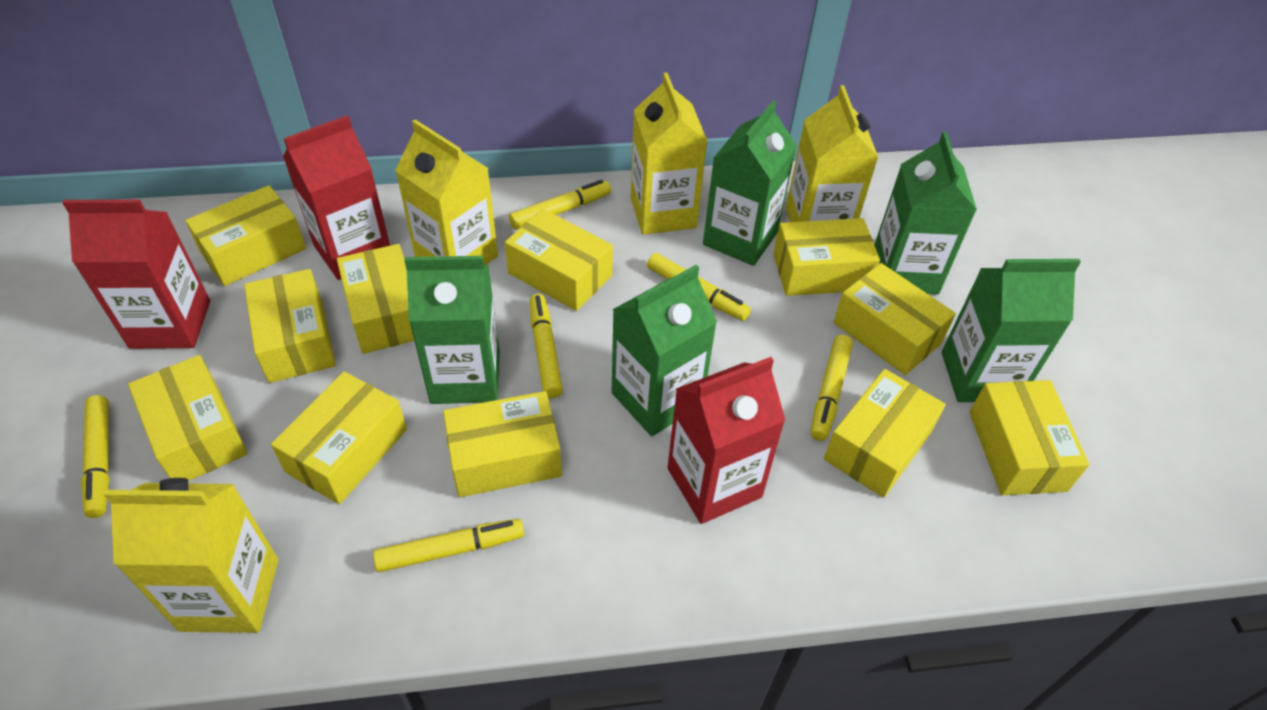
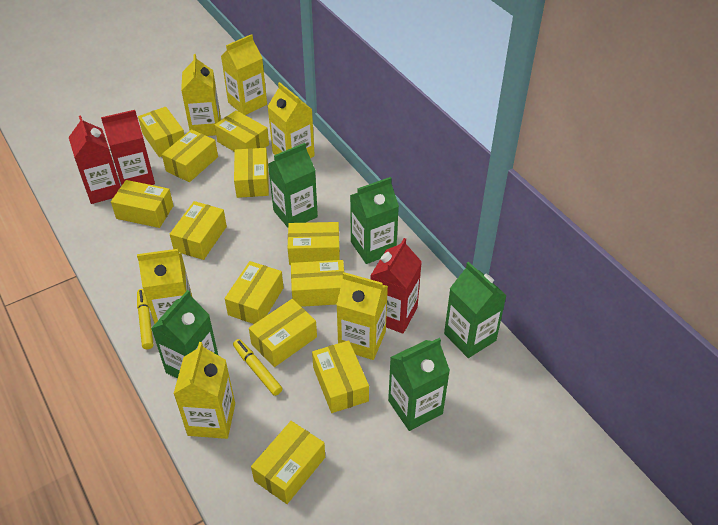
yellow box: [128,355,248,481] [185,185,306,286] [244,269,336,383] [271,371,407,504] [337,244,414,354] [443,391,562,497] [505,209,613,311] [773,218,880,296] [824,369,946,498] [833,263,956,375] [969,380,1090,495] = 11 -> [111,180,174,228] [138,107,184,157] [162,129,218,182] [170,201,227,260] [215,110,269,152] [225,261,284,324] [234,148,269,198] [249,299,317,367] [251,421,325,504] [288,222,340,265] [291,260,344,307] [312,340,369,413] = 12
yellow carton: [104,478,278,633] [395,119,498,265] [631,73,707,235] [786,85,878,222] = 4 -> [137,249,193,324] [173,342,235,439] [181,54,221,136] [221,34,267,115] [268,82,315,158] [336,272,388,360] = 6
yellow marker: [81,395,110,518] [373,519,524,572] [509,180,611,230] [530,294,563,398] [647,253,751,321] [811,335,853,441] = 6 -> [137,289,153,349] [233,339,283,396] = 2

